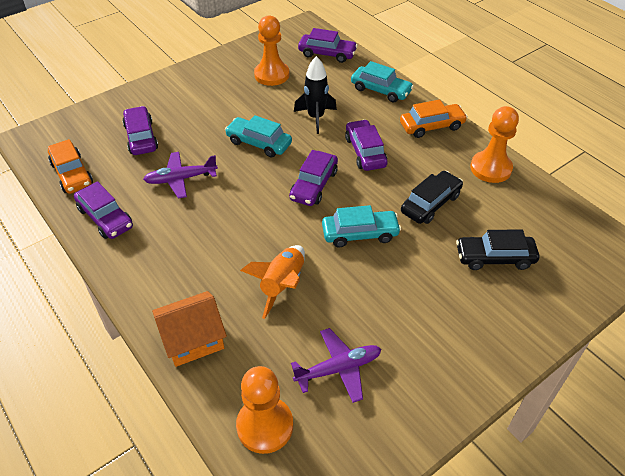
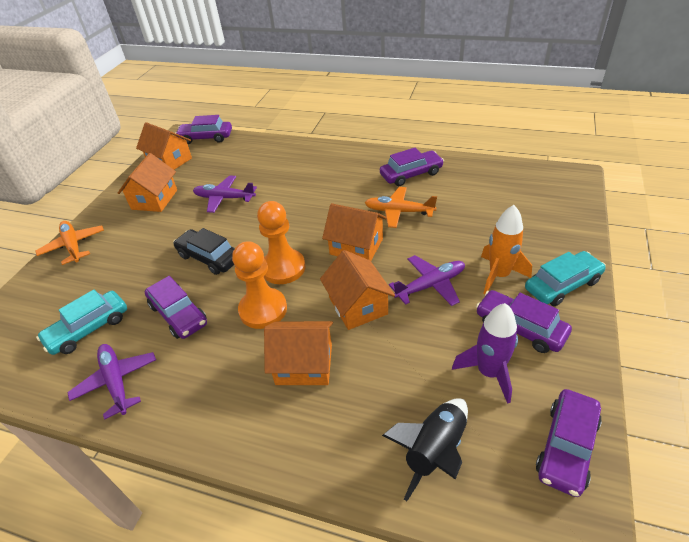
black car: [401,171,463,224] [456,229,539,270] = 2 -> [173,228,235,275] = 1
orange car: [48,139,93,194] [400,99,468,138] = 2 -> none = 0
orange house: [152,291,227,367] = 1 -> [118,153,177,212] [136,122,192,170] [264,321,333,385] [320,250,395,330] [322,203,387,261] = 5
orange pawn: [236,366,293,454] [254,16,289,86] [470,106,519,183] = 3 -> [232,241,287,329] [257,201,306,284] = 2
orange plane: none = 0 -> [35,221,104,265] [365,187,437,228] = 2
purple plane: [143,152,218,199] [291,328,381,403] = 2 -> [67,344,156,420] [193,175,257,213] [389,255,465,306] = 3
purple rocket: none = 0 -> [452,303,518,404] = 1
turquoise car: [225,115,292,157] [322,205,401,247] [351,61,414,103] = 3 -> [36,289,127,355] [525,251,606,306] = 2

